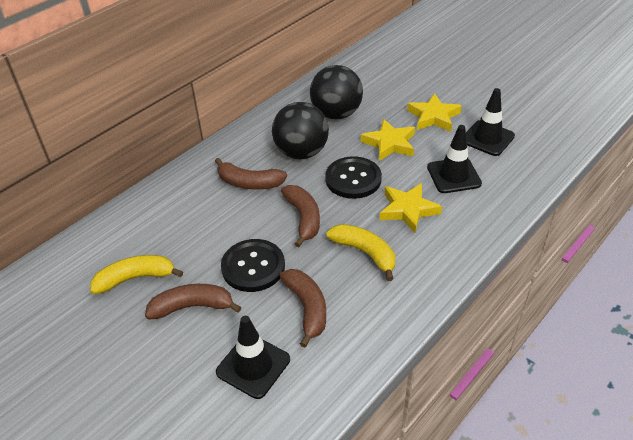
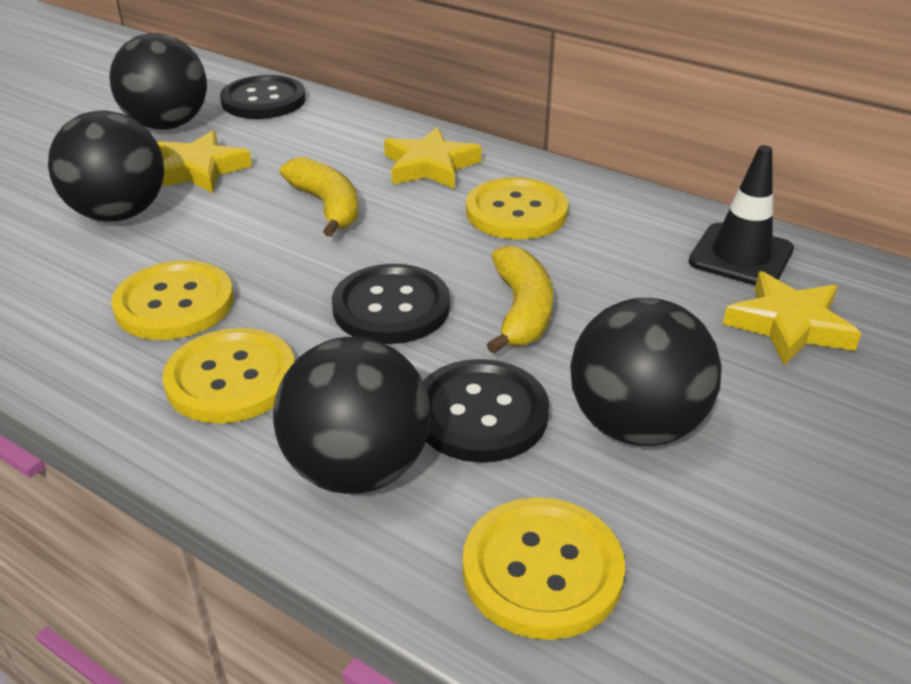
black ball: [272,102,329,159] [310,65,363,119] = 2 -> [48,110,164,221] [109,33,207,130] [273,337,431,494] [570,298,722,446] = 4
black button: [221,239,285,292] [325,156,382,199] = 2 -> [220,75,305,119] [332,264,450,344] [423,359,549,462] = 3
black traffic cone: [216,316,290,399] [427,125,482,193] [466,88,515,156] = 3 -> [689,145,794,286] = 1
brown banana: [145,284,242,320] [215,158,287,190] [279,269,326,348] [281,185,320,247] = 4 -> none = 0
yellow button: none = 0 -> [111,260,234,340] [162,328,295,423] [463,497,625,640] [466,177,568,239] = 4

